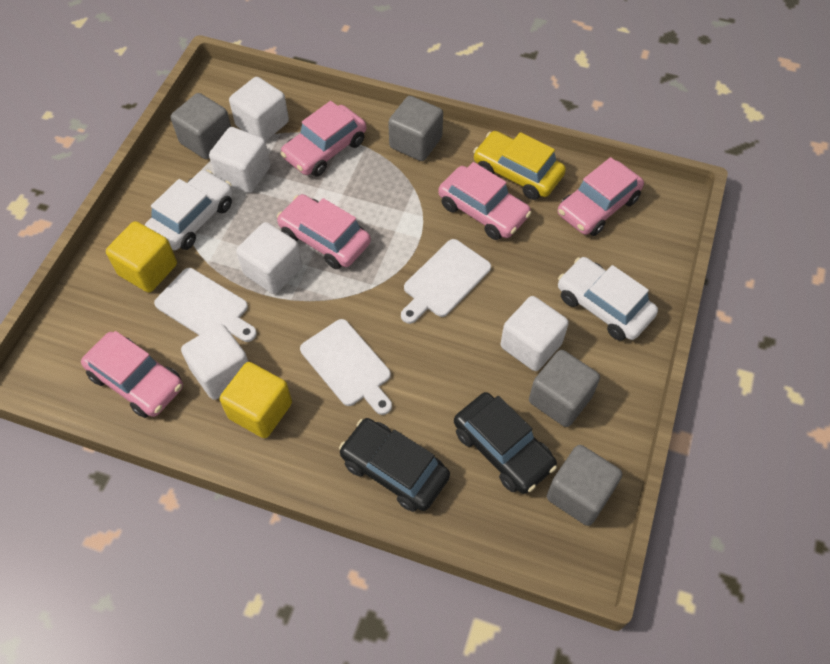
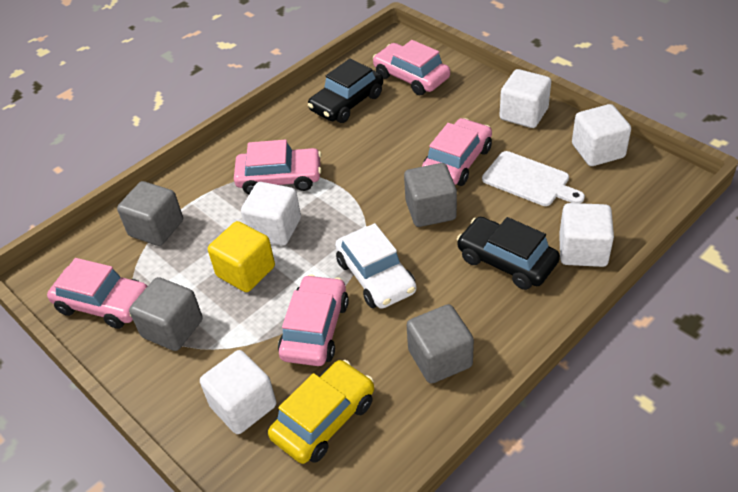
white car: [144,170,233,250] [558,257,658,341] = 2 -> [335,223,416,309] = 1
white cutting board: [154,268,257,342] [300,319,392,415] [401,239,491,324] = 3 -> [482,151,585,206] = 1
yellow cube: [106,221,177,293] [220,362,292,438] = 2 -> [208,221,275,292] = 1

